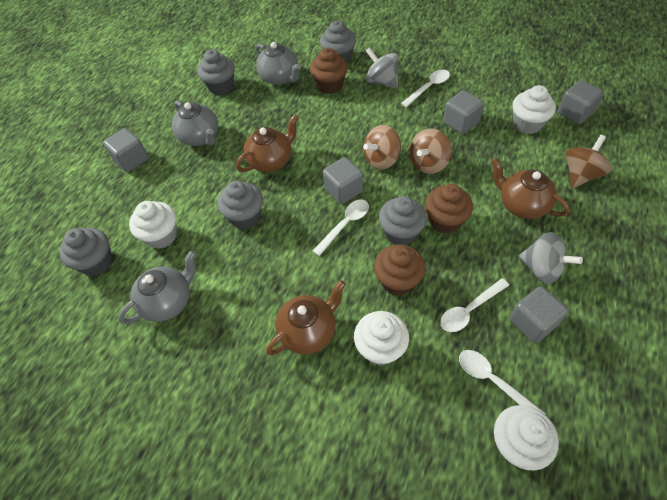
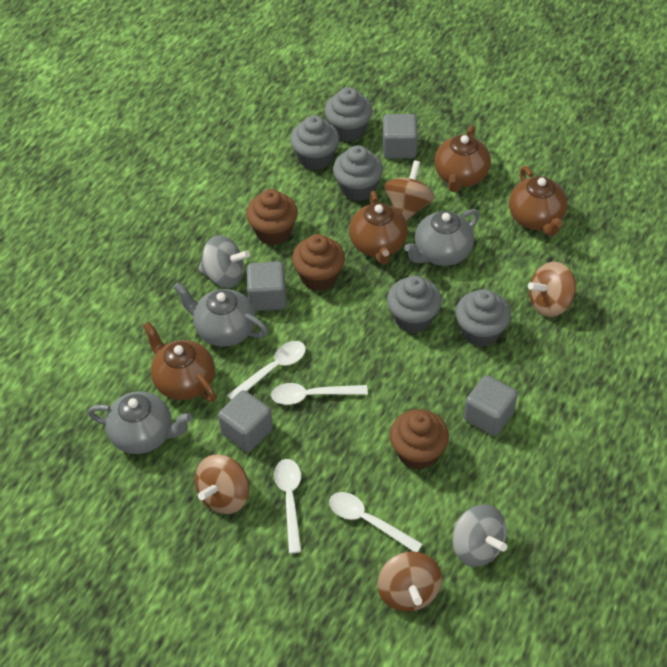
brown spinning top: [363,125,401,170] [410,128,452,174] [565,135,612,188] = 3 -> [195,454,249,514] [378,551,442,612] [384,160,435,221] [528,262,576,317] = 4
brown teapot: [236,114,299,172] [266,280,346,355] [491,158,570,219] = 3 -> [143,321,216,402] [349,191,408,265] [434,125,491,192] [509,166,567,236] = 4
grey cube: [103,128,149,172] [323,157,363,204] [443,90,484,134] [510,286,568,343] [558,80,604,124] = 5 -> [218,390,273,452] [247,261,286,311] [383,114,418,159] [464,375,518,436] = 4
white cupcake: [129,201,177,249] [354,311,409,366] [494,405,559,471] [512,85,556,134] = 4 -> none = 0

